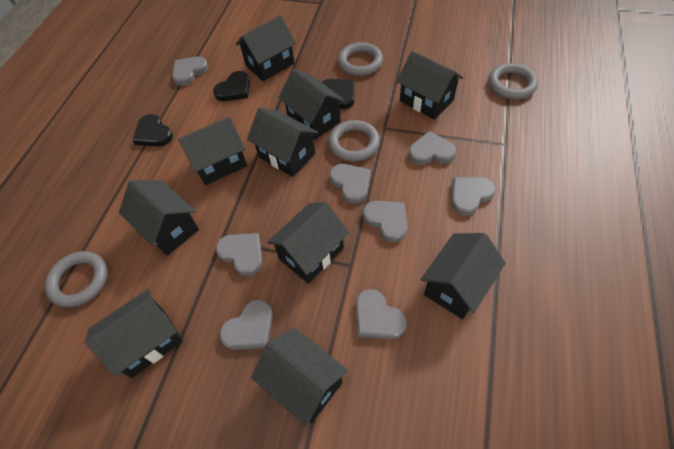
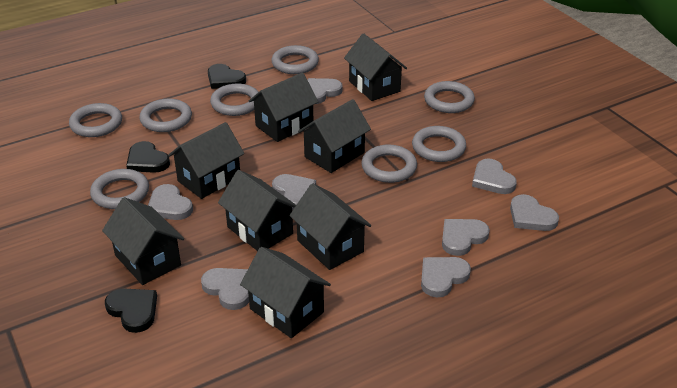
black house: [85,289,183,378] [119,180,199,256] [178,117,247,185] [236,16,296,81] [247,108,318,177] [251,327,348,426] [267,202,349,284] [278,69,345,140] [396,51,463,120] [421,233,506,319] = 10 -> [102,197,184,285] [168,122,244,199] [218,170,296,251] [240,247,331,338] [249,73,318,142] [290,183,371,270] [298,99,371,173] [344,33,407,101] = 8
grey ring: [45,251,108,307] [328,120,380,162] [338,42,383,76] [488,63,538,99] = 4 -> [69,103,122,137] [90,169,149,209] [139,99,192,132] [210,84,259,116] [272,45,319,74] [361,145,417,183] [412,126,466,162] [424,81,475,113] = 8

